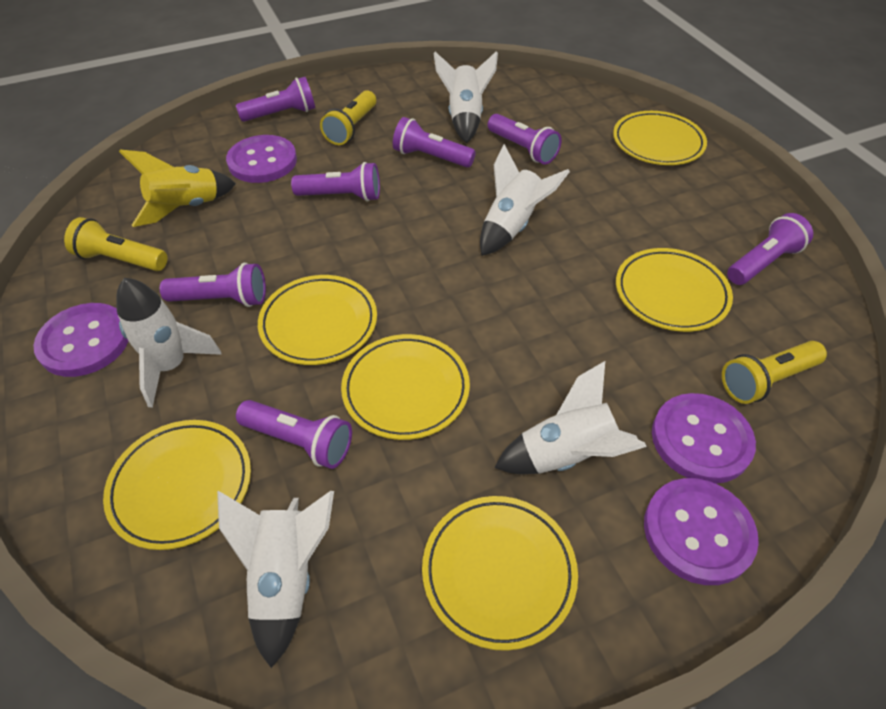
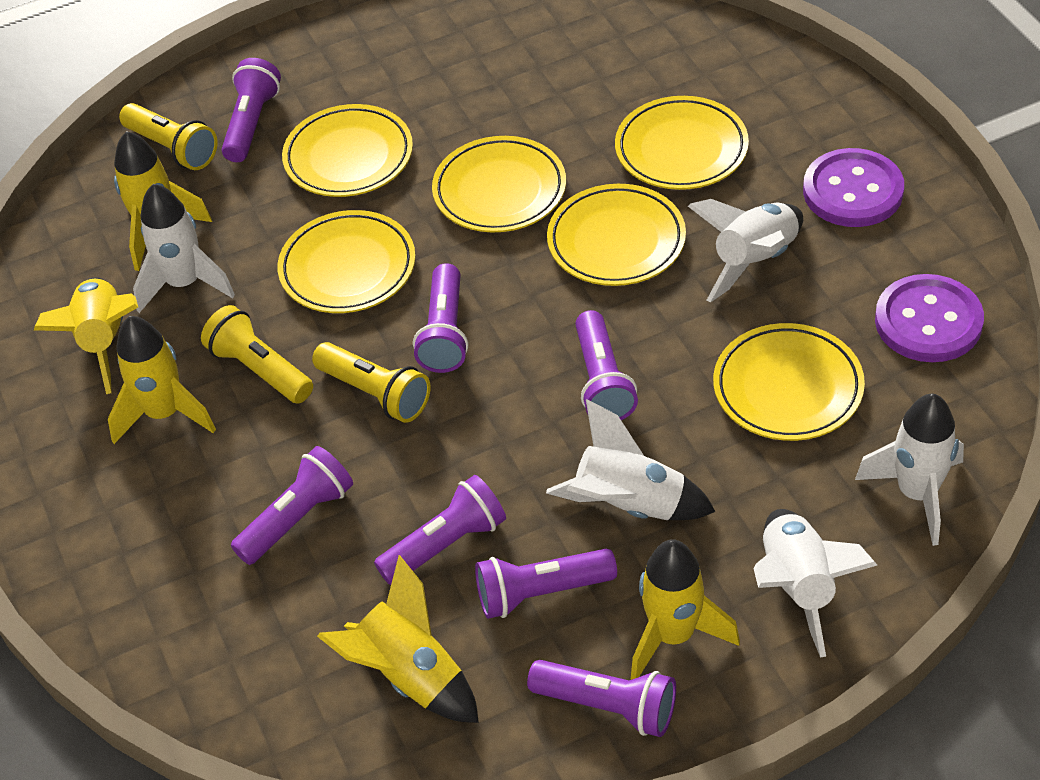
purple button: [33,303,128,377] [226,135,297,183] [644,478,759,585] [652,393,756,484] = 4 -> [803,148,904,227] [875,274,984,362] = 2
yellow rocket: [119,150,236,227] = 1 -> [34,277,138,394] [108,316,216,444] [114,131,212,271] [317,555,479,723] [631,539,740,680] = 5

